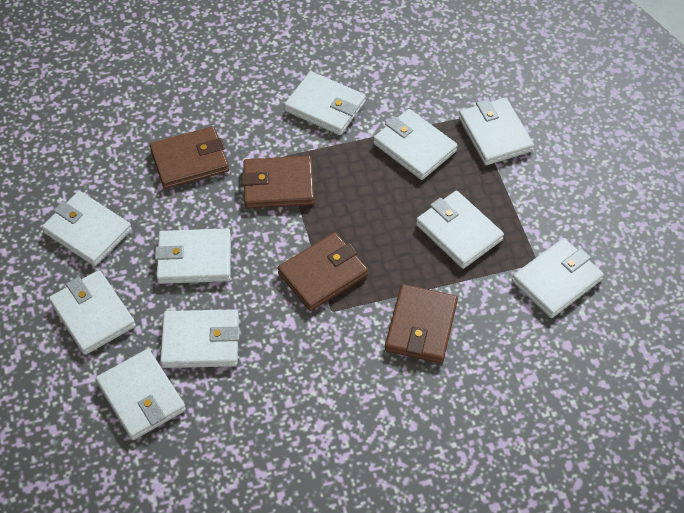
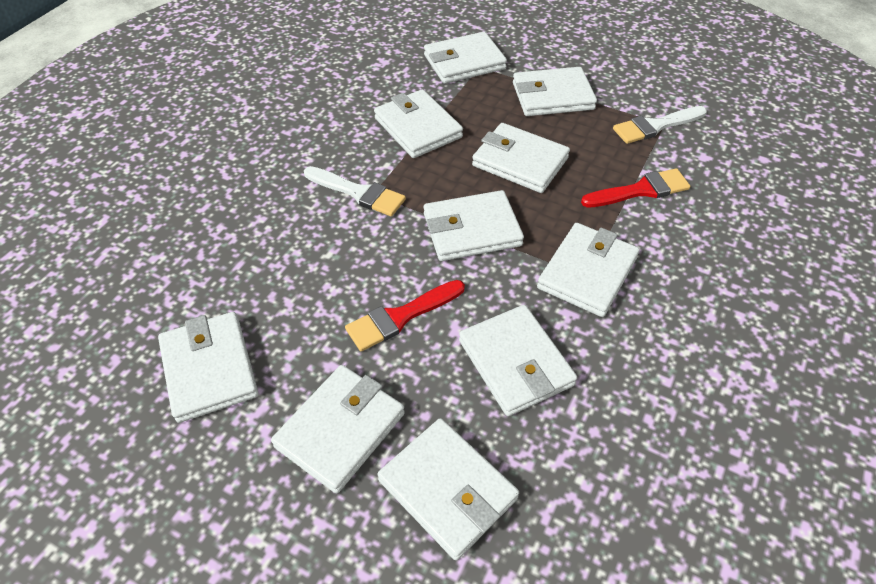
brown wallet: [150,126,229,189] [242,156,315,209] [278,232,368,311] [385,284,458,363] = 4 -> none = 0
red brush: none = 0 -> [345,280,465,351] [581,168,690,207] = 2
white brush: none = 0 -> [304,166,406,217] [613,106,707,144] = 2

